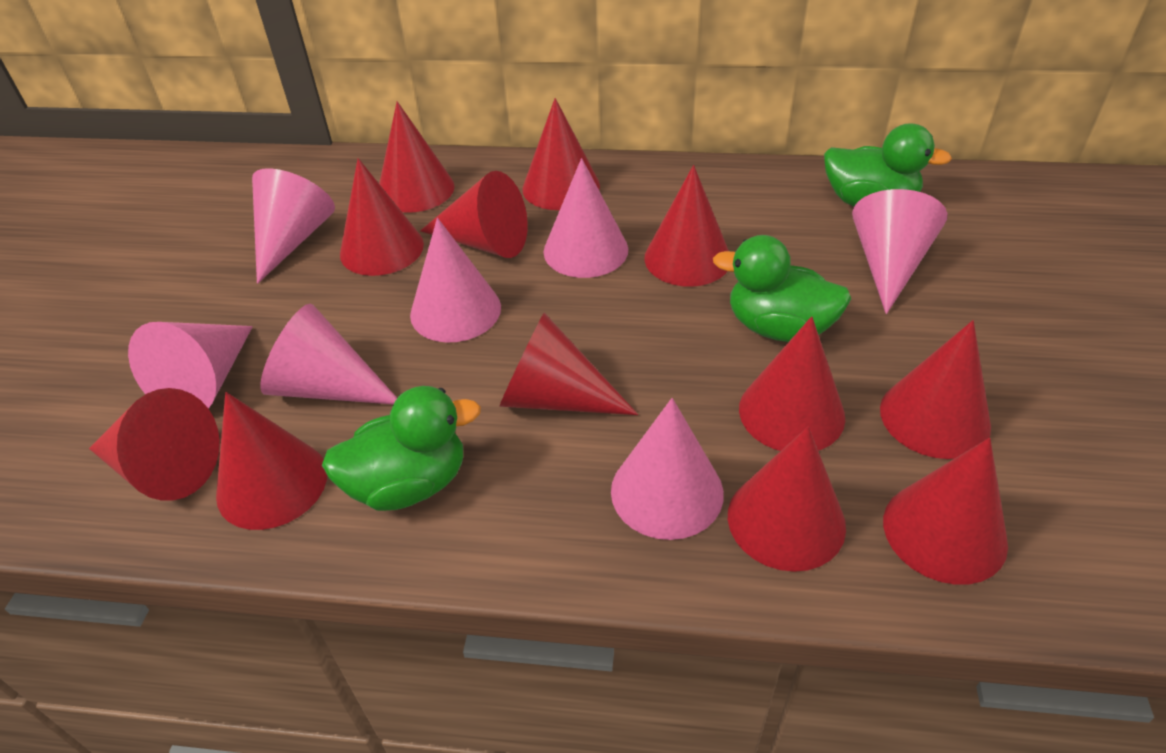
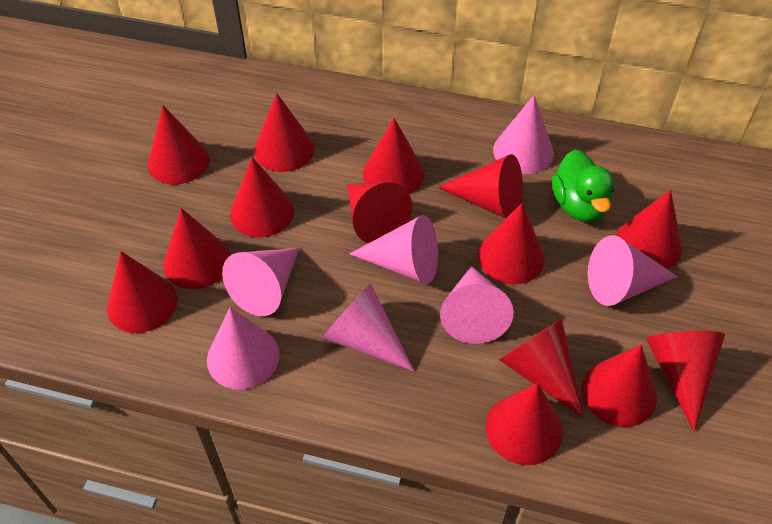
green duck: [322,386,481,511] [713,235,851,342] [824,123,952,206] = 3 -> [552,150,615,222] = 1
red cone: [89,388,220,501] [216,392,327,530] [340,158,424,276] [379,101,455,213] [420,171,528,258] [499,312,638,415] [522,98,600,210] [644,165,729,287] [728,427,846,572] [739,316,845,451] [880,320,991,459] [883,438,1008,585] = 12 -> [107,251,177,333] [148,105,210,185] [163,208,231,289] [230,157,294,238] [254,93,314,172] [347,182,412,243] [363,118,424,194] [438,154,523,218] [478,203,545,284] [486,383,563,465] [499,319,584,419] [581,345,657,427] [616,190,682,269] [646,331,725,432] = 14

